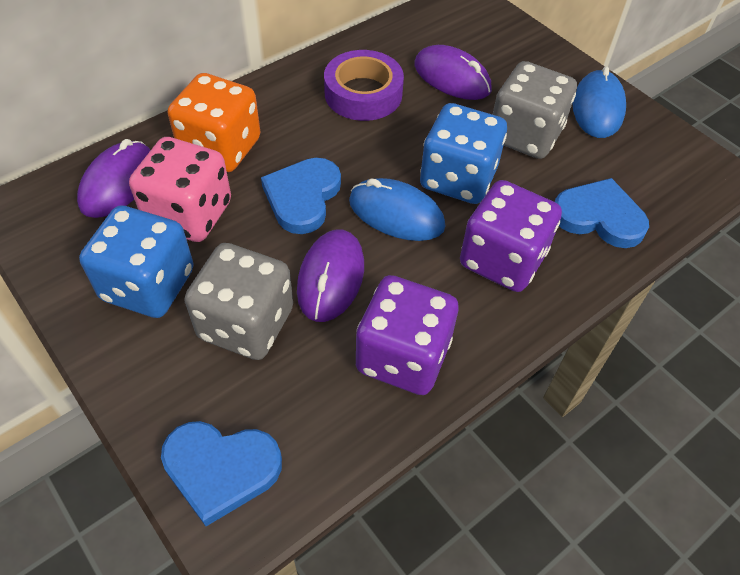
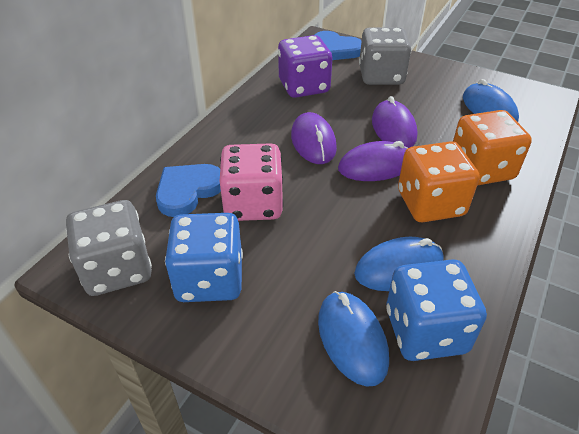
blue heart: [161,421,282,526] [261,158,341,234] [555,178,649,248] = 3 -> [156,164,221,217] [315,31,362,60] = 2
blue mouse: [349,178,445,241] [573,66,626,138] = 2 -> [318,291,389,387] [354,237,443,291] [463,79,519,122] = 3
orange dice: [168,73,261,172] = 1 -> [398,141,480,222] [453,110,532,186] = 2
purple dice: [356,275,459,395] [460,180,562,292] = 2 -> [278,35,332,98] = 1
purple tape: [324,50,404,121] = 1 -> none = 0

